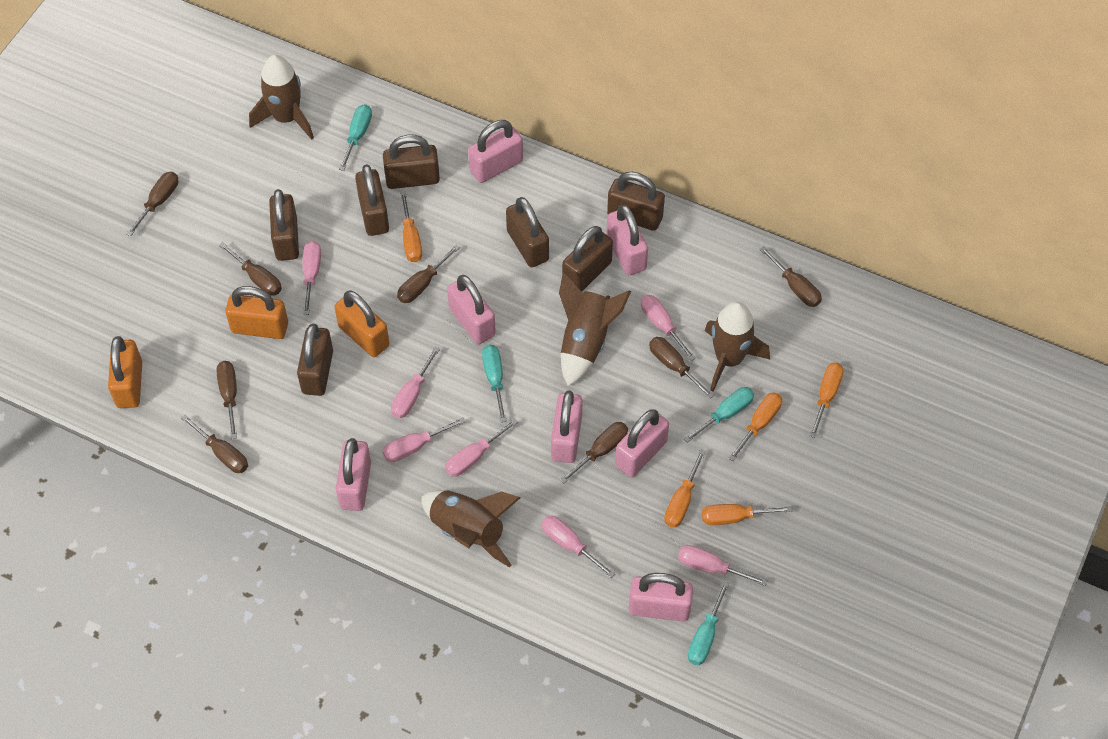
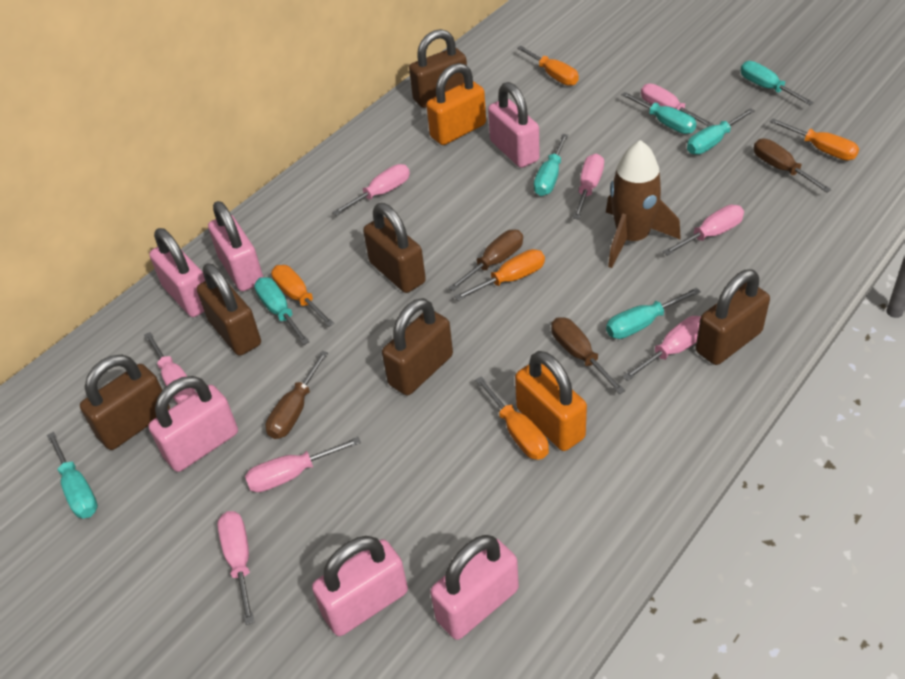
brown padlock: [269,189,299,261] [297,324,333,396] [355,165,389,236] [383,135,440,189] [506,197,549,267] [562,226,613,292] [607,172,665,231] = 7 -> [80,355,170,450] [197,263,261,356] [363,203,426,293] [382,298,453,395] [409,29,467,108] [696,270,770,365] = 6
brown rocket: [249,55,314,140] [421,490,521,567] [559,272,631,386] [704,302,770,392] = 4 -> [606,140,681,268] = 1
brown screwdriver: [126,172,178,236] [181,415,248,473] [216,361,237,439] [219,242,282,296] [397,245,460,303] [560,422,628,483] [649,337,714,399] [760,246,822,307] = 8 -> [266,351,328,439] [448,230,523,291] [551,317,625,394] [754,138,832,193] = 4
orange padlock: [108,336,142,408] [225,286,288,339] [335,291,389,357] = 3 -> [426,63,486,145] [515,351,587,451] = 2
pink padlock: [336,438,371,511] [447,275,496,344] [468,120,523,183] [551,390,583,463] [606,204,648,275] [615,409,669,477] [629,573,693,621] = 7 -> [149,228,205,317] [149,376,238,472] [208,201,263,291] [312,536,408,636] [430,535,519,640] [488,82,540,168] = 6
pink screwdriver: [303,241,321,315] [382,417,465,462] [391,346,440,418] [445,418,518,477] [541,516,615,578] [641,295,696,361] [678,545,768,586] = 7 -> [144,332,196,404] [217,511,254,625] [245,437,361,492] [332,164,410,215] [573,154,604,219] [622,316,701,381] [641,83,714,127] [663,205,744,256] = 8
turquoise screwdriver: [339,104,372,171] [482,345,507,422] [684,387,754,443] [688,581,730,665] = 4 -> [47,432,98,519] [254,277,309,345] [534,134,568,196] [606,287,701,339] [621,92,697,134] [687,108,755,154] [740,61,814,105] = 7

